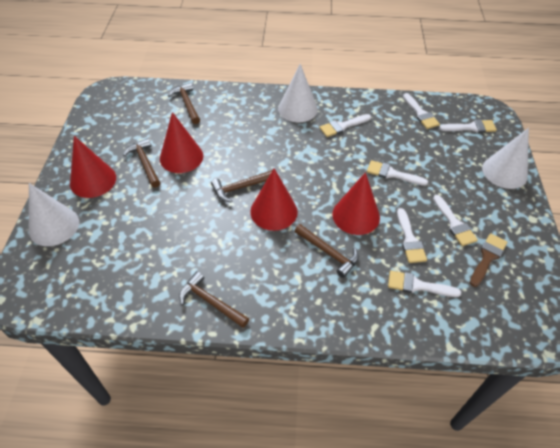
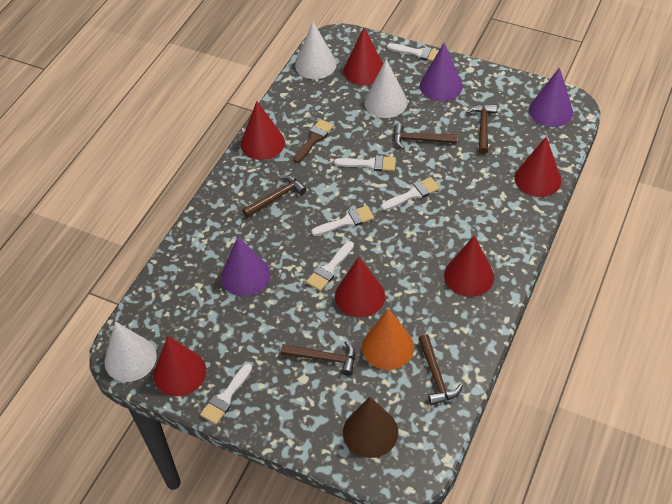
brown cone: none = 0 -> [343,397,398,458] = 1
orange cone: none = 0 -> [362,309,414,370] = 1
purple cone: none = 0 -> [221,236,270,296] [420,43,463,101] [529,67,573,127] = 3
red cone: [70,136,116,198] [160,112,203,173] [250,168,298,231] [332,172,380,235] = 4 -> [154,336,206,396] [241,101,285,160] [335,257,385,318] [344,27,383,85] [444,236,494,297] [515,136,561,197] = 6
white brush: [320,114,371,137] [367,160,428,186] [388,270,461,297] [397,208,427,263] [403,93,440,129] [433,195,478,246] [439,119,497,133] = 7 -> [200,363,252,425] [306,241,354,291] [311,206,374,236] [334,155,396,171] [381,177,440,211] [387,43,439,62] = 6

